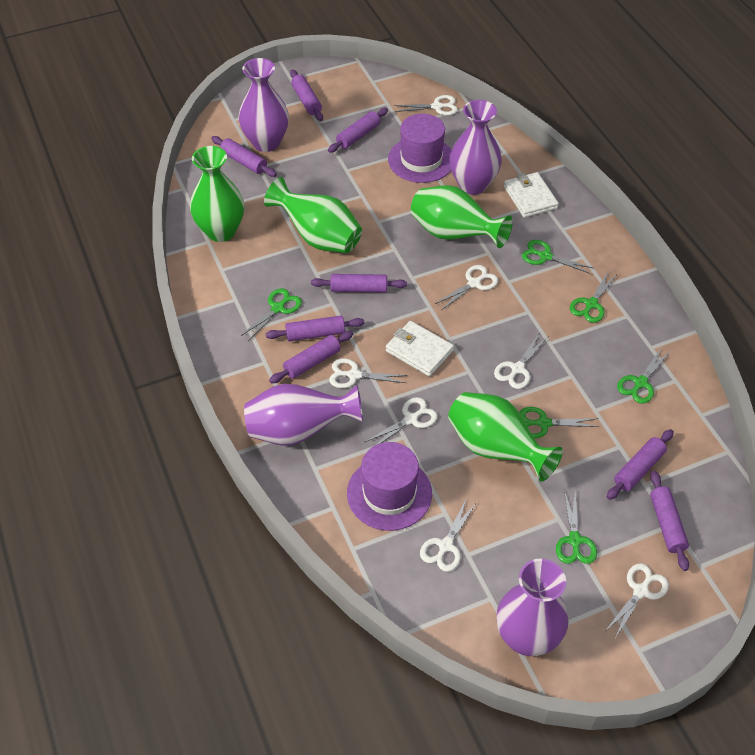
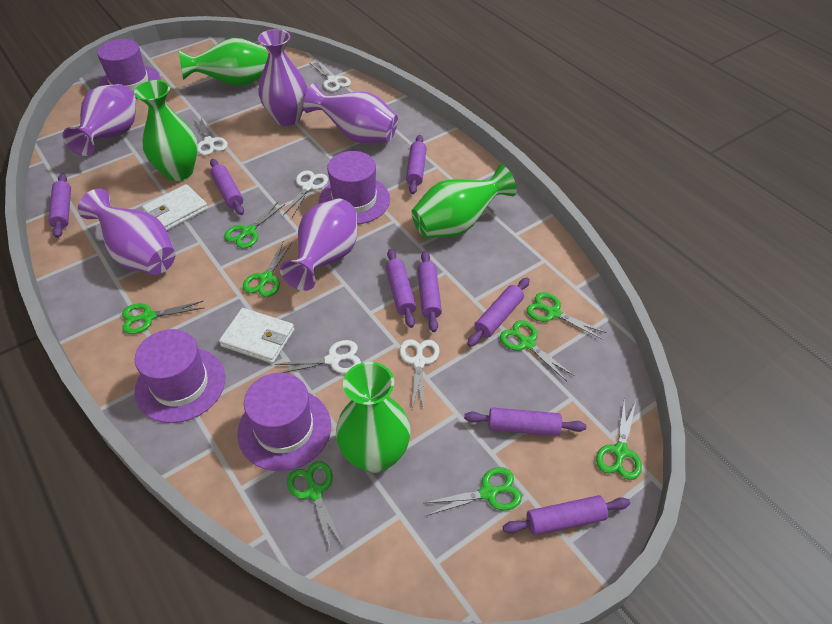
green scissors: [241,288,302,341] [519,407,600,439] [522,240,593,274] [556,490,597,564] [570,272,618,323] [617,348,671,404] = 6 -> [122,301,203,334] [224,201,285,249] [243,242,292,297] [287,461,344,551] [424,467,522,516] [500,320,574,381] [526,292,607,340] [596,401,642,480] = 8
purple hat: [347,442,432,531] [388,114,452,183] = 2 -> [97,39,160,98] [134,329,225,423] [237,373,331,471] [319,151,390,224] = 4
purple vase: [239,58,289,152] [244,384,363,446] [449,100,502,195] [496,559,569,656] = 4 -> [63,84,136,156] [78,189,175,275] [258,29,307,126] [280,199,357,291] [303,83,398,143] = 5
white scissors: [329,358,408,388] [365,397,438,445] [394,95,458,115] [420,498,477,572] [435,265,498,310] [494,334,548,389] [606,563,669,637] = 7 -> [193,118,228,155] [274,340,361,374] [283,170,328,217] [310,60,351,92] [399,339,440,412] = 5

